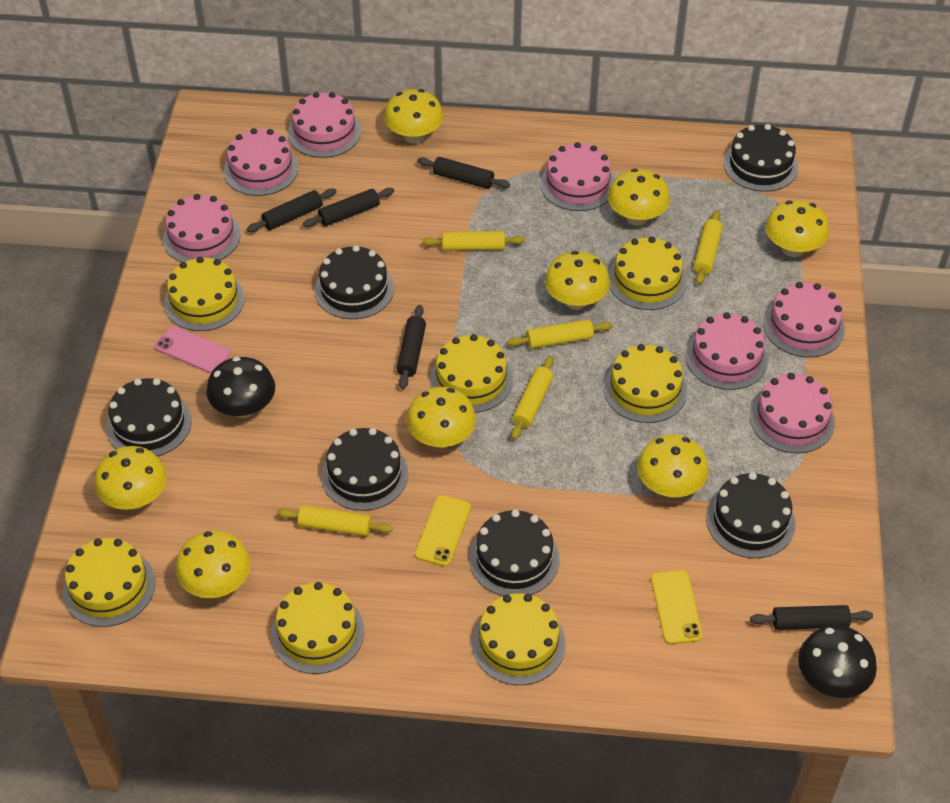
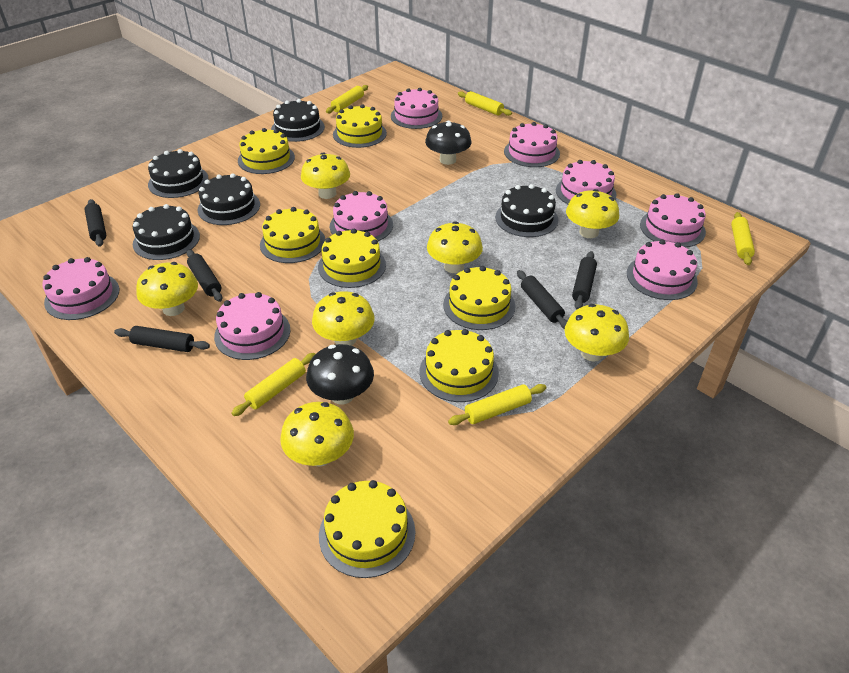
black cake: [106,378,192,456] [315,245,394,319] [321,428,408,511] [469,509,560,596] [706,472,795,558] [723,124,798,192] = 6 -> [133,204,200,260] [148,149,209,198] [197,173,260,225] [271,99,325,142] [495,184,558,237] = 5
pink cake: [163,194,241,262] [224,128,298,196] [288,92,361,158] [540,142,615,211] [685,312,768,390] [750,373,835,453] [763,282,845,358] = 7 -> [42,257,119,320] [214,292,290,360] [330,191,393,241] [391,88,442,129] [504,122,560,167] [556,160,616,204] [627,239,698,300] [640,193,706,248] = 8
pink phone: [155,326,230,373] = 1 -> none = 0
yellow mushroom: [94,446,167,510] [176,530,251,598] [384,89,443,144] [407,387,476,448] [545,251,610,310] [608,168,670,226] [637,434,709,497] [766,200,829,257] = 8 -> [136,262,198,316] [280,402,354,467] [301,152,350,199] [312,291,375,346] [427,221,483,273] [564,304,629,362] [566,189,619,238] = 7
yellow phone: [415,495,471,566] [651,570,702,644] = 2 -> none = 0

